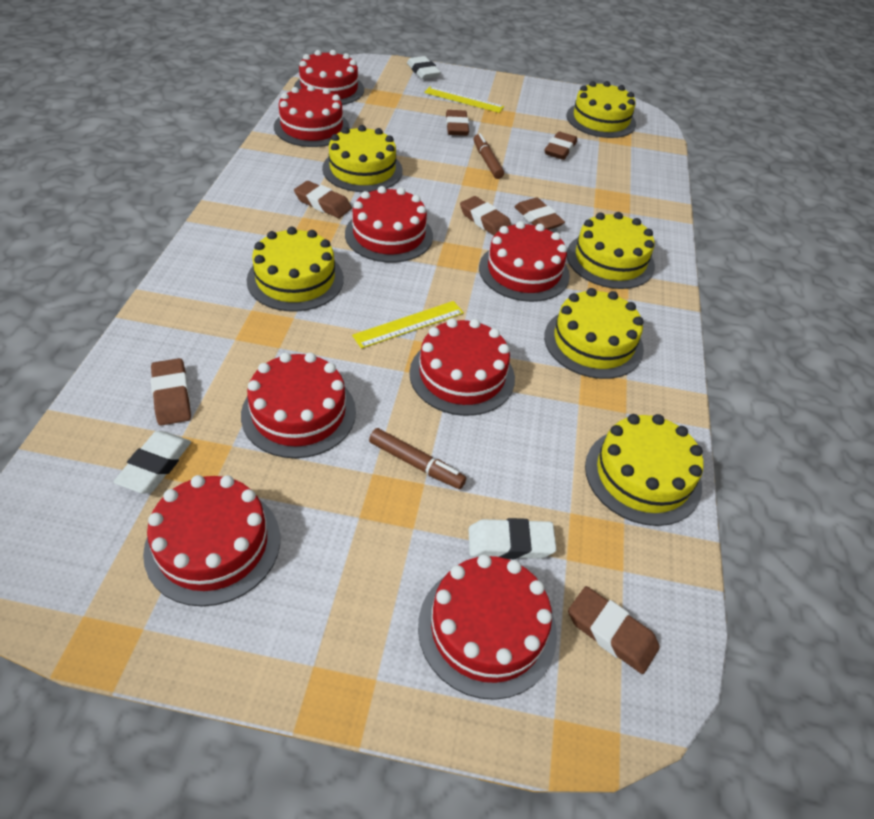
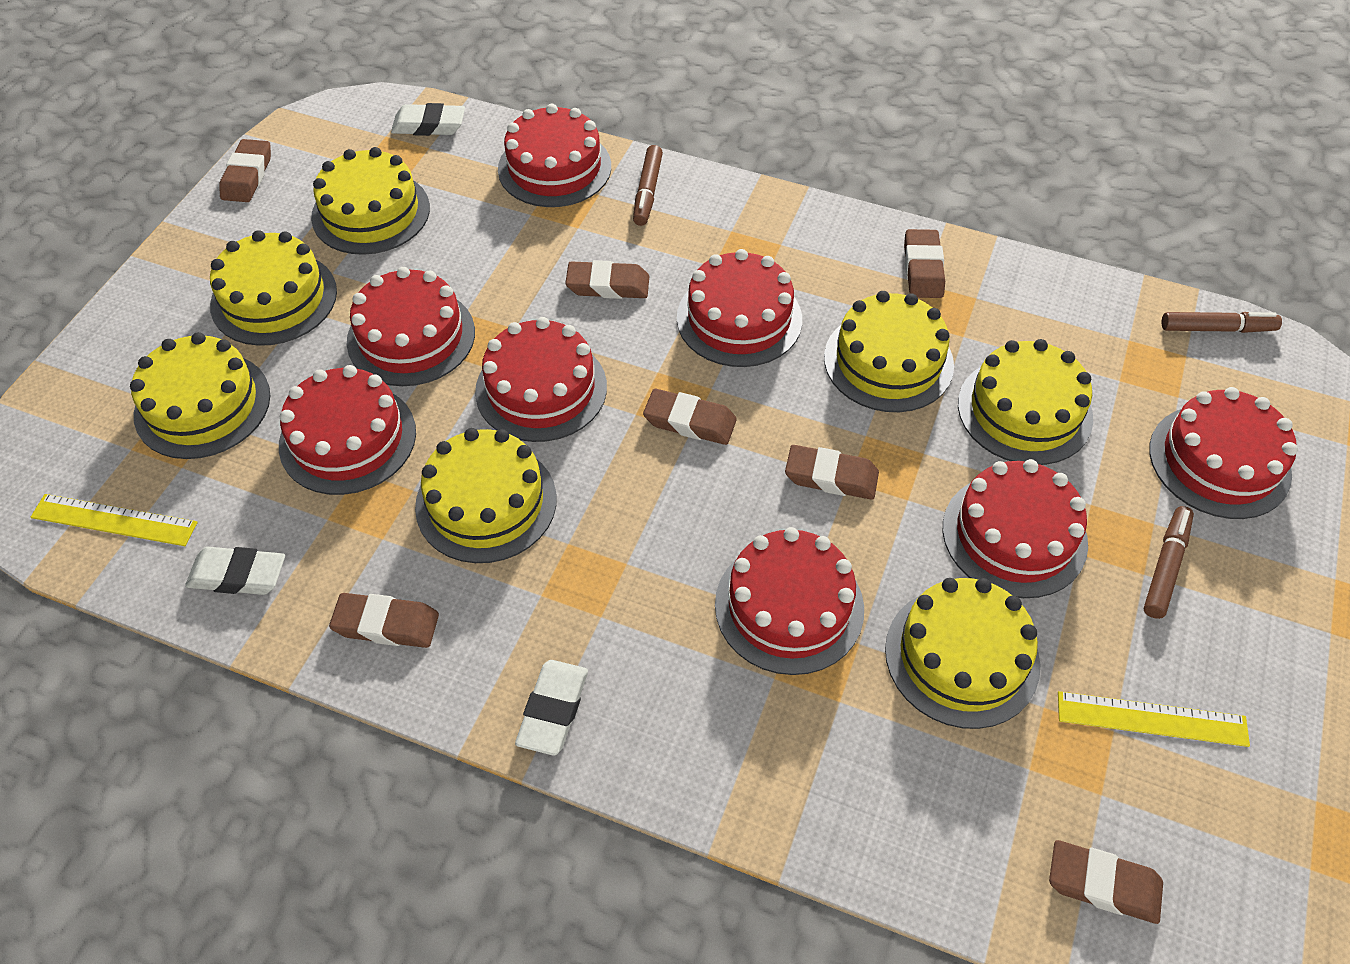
brown marker: [369,428,466,489] [473,133,504,179] = 2 -> [633,145,663,226] [1144,506,1194,619] [1161,312,1282,333] = 3
yellow cake: [247,227,344,311] [322,125,403,192] [544,288,644,379] [566,81,636,138] [567,212,655,289] [585,414,703,526] = 6 -> [130,332,270,459] [210,230,337,346] [311,147,430,255] [415,428,557,563] [824,291,954,412] [885,578,1040,729] [958,339,1093,465] = 7

